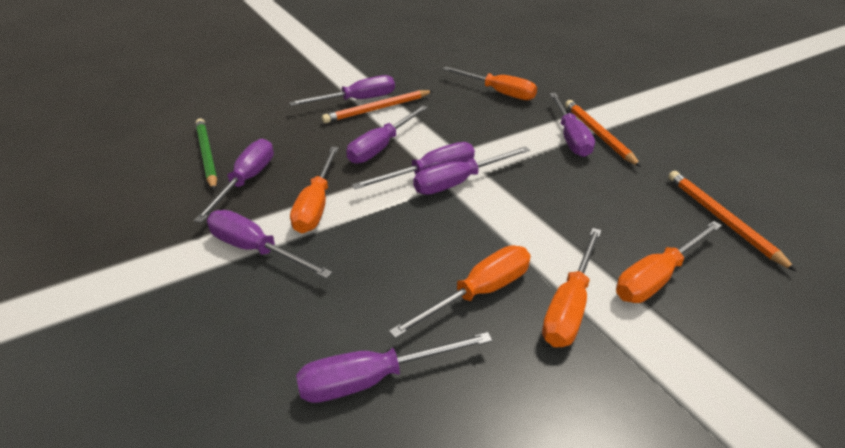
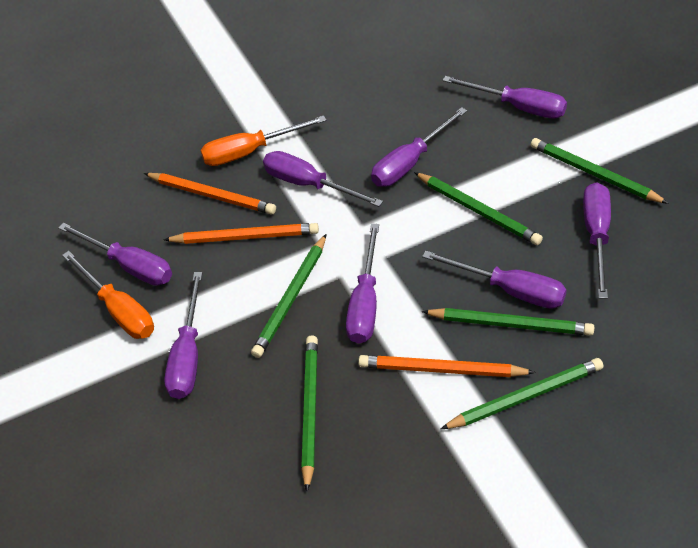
green pencil: [196,119,218,190] = 1 -> [251,234,326,358] [301,335,318,492] [414,172,543,245] [422,308,594,336] [441,358,603,429] [531,138,669,204] = 6
orange screwdriver: [290,147,339,233] [389,245,531,338] [442,66,537,100] [542,228,602,347] [616,221,722,303] = 5 -> [62,251,154,339] [201,115,327,166] = 2

